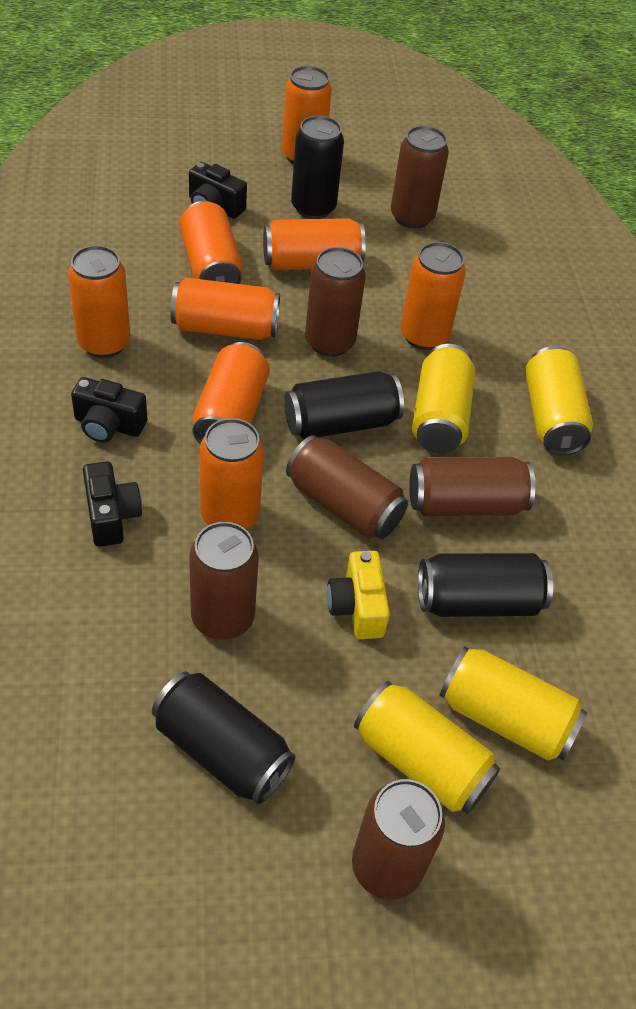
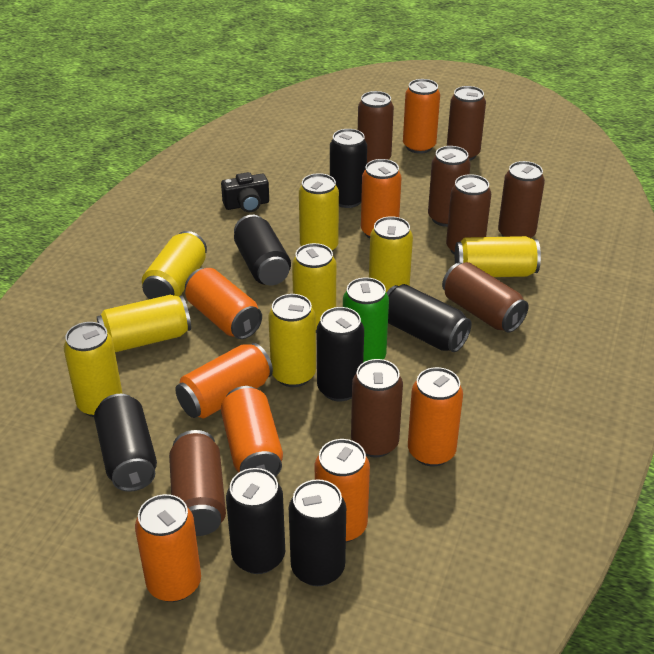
black camera: [71,377,147,442] [83,461,142,547] [189,162,247,219] = 3 -> [221,172,269,212] = 1
black can: [152,672,296,804] [284,371,404,439] [291,115,344,219] [418,553,553,617] = 4 -> [94,394,157,492] [226,468,285,574] [234,215,291,285] [289,479,346,586] [317,307,364,401] [330,129,367,208] [386,284,472,352] = 7
brown can: [189,522,259,640] [286,435,408,539] [305,247,366,357] [352,779,445,900] [391,126,449,229] [409,457,535,516] = 6 -> [169,430,226,536] [351,359,403,458] [358,91,394,163] [428,146,471,227] [442,262,529,333] [446,174,491,255] [447,86,486,160] [498,161,545,238] = 8
green can: none = 0 -> [343,277,389,362] = 1
yellow camera: [327,551,390,639] = 1 -> none = 0
yellow can: [354,681,500,814] [412,344,475,453] [439,646,587,761] [525,346,593,455] = 4 -> [64,322,123,417] [97,295,191,352] [142,231,207,299] [268,294,316,387] [292,243,336,333] [299,173,339,252] [369,216,413,292] [455,236,541,277] = 8

